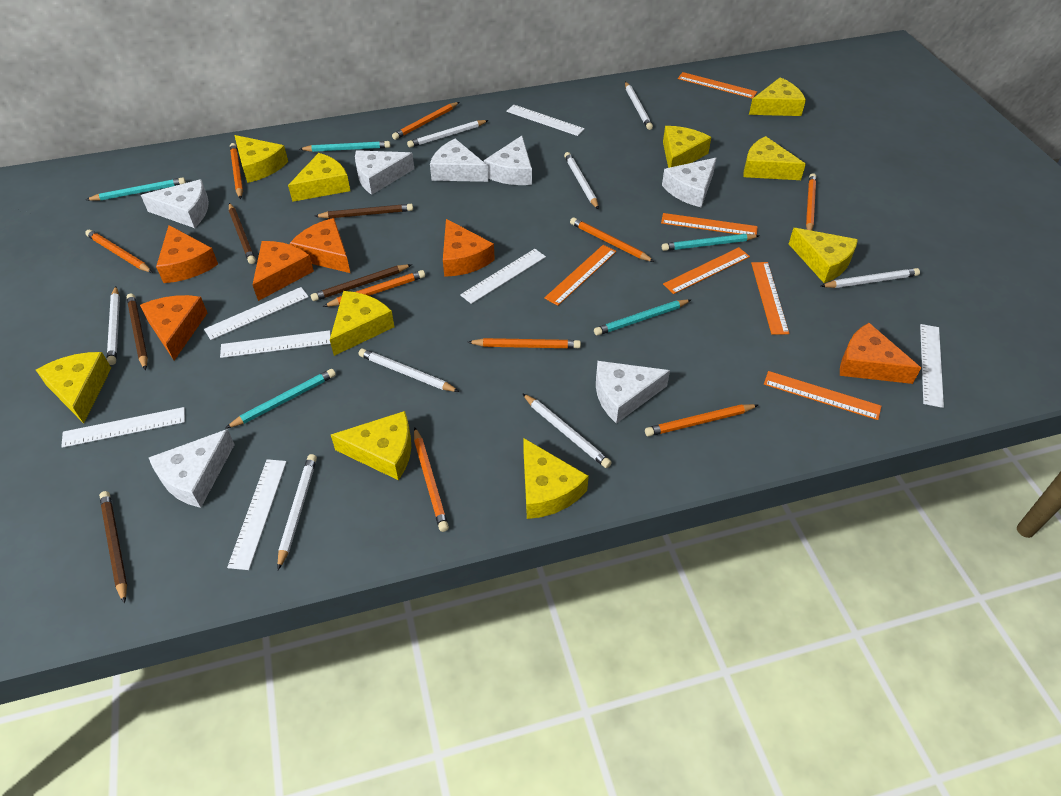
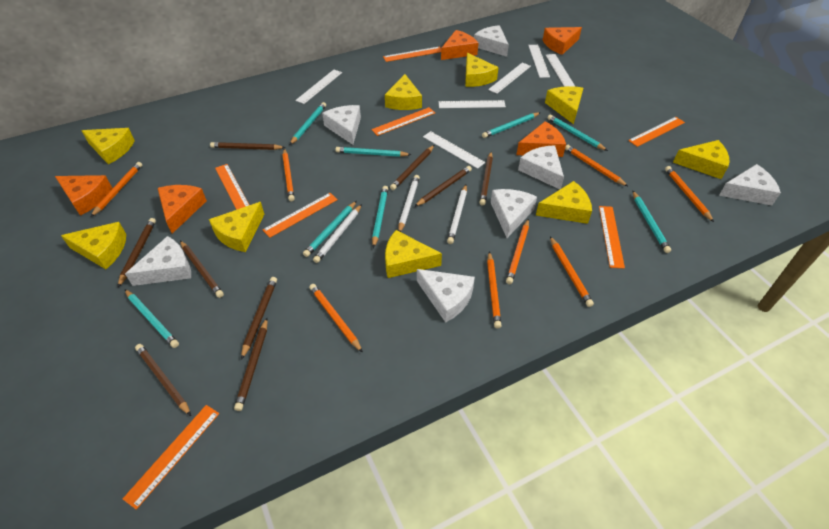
brown pencil: [99,491,127,604] [127,293,148,370] [229,203,256,264] [311,264,412,301] [315,204,413,218] = 5 -> [118,218,156,287] [135,344,191,416] [180,241,224,298] [210,142,286,150] [234,318,268,411] [241,277,277,360] [390,145,434,190] [414,166,472,207] [479,152,493,206] = 9
orange cheese: [140,295,207,360] [156,225,218,283] [252,241,314,301] [290,218,350,273] [443,219,495,277] [840,323,921,384] = 6 -> [55,175,112,216] [158,185,207,234] [441,30,478,60] [516,121,566,157] [543,27,582,55] = 5
orange pencil: [85,230,153,273] [230,143,243,199] [323,270,425,307] [392,102,459,140] [414,427,449,532] [467,338,581,349] [570,217,655,262] [645,404,758,436] [806,173,816,231] = 9 -> [91,162,142,217] [283,148,295,201] [309,284,363,353] [487,251,501,329] [506,219,529,284] [550,236,594,307] [565,145,628,186] [665,166,714,222] = 8
orange ruler: [544,245,616,306] [661,213,758,235] [663,247,750,294] [678,72,757,99] [751,262,789,335] [764,371,881,420] = 6 -> [123,405,220,510] [215,164,249,210] [263,193,338,238] [371,107,435,136] [383,47,441,62] [599,206,625,269] [628,117,685,147] = 7
turquoise pencil: [86,177,186,201] [225,369,336,429] [300,141,390,152] [594,299,691,336] [662,234,760,251] = 5 -> [125,289,179,348] [290,102,326,145] [303,201,357,257] [335,147,411,157] [372,186,388,248] [482,112,541,138] [547,115,608,151] [633,191,671,253] = 8
white pencil: [107,286,120,365] [277,454,317,570] [358,349,459,392] [407,120,489,148] [522,393,612,468] [564,152,599,210] [625,82,653,130] [821,268,920,288] = 8 -> [313,204,362,263] [398,175,420,232] [447,185,467,244] = 3
white ruler: [61,407,185,448] [204,287,309,340] [220,330,331,358] [227,459,287,570] [460,249,546,304] [506,105,585,136] [920,324,944,408] = 7 -> [295,70,342,104] [423,131,485,169] [439,100,506,108] [488,63,531,94] [528,45,550,78] [546,54,576,87] = 6
yellow cheese: [36,352,111,423] [234,135,288,183] [288,153,350,202] [330,291,394,356] [331,411,411,480] [523,438,589,519] [663,126,711,168] [743,136,806,180] [749,77,806,116] [789,228,858,283] = 10 -> [61,222,126,269] [81,128,135,164] [209,202,264,252] [385,74,422,110] [385,230,442,278] [465,53,499,87] [536,181,592,224] [545,86,583,124] [673,140,730,179] = 9

